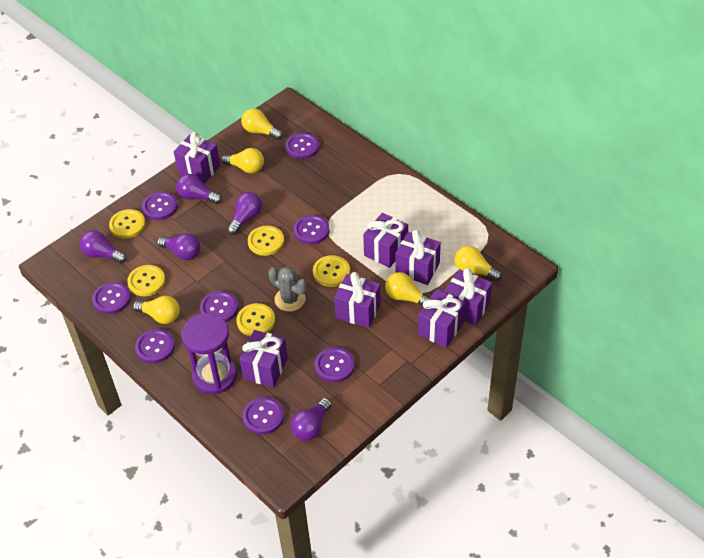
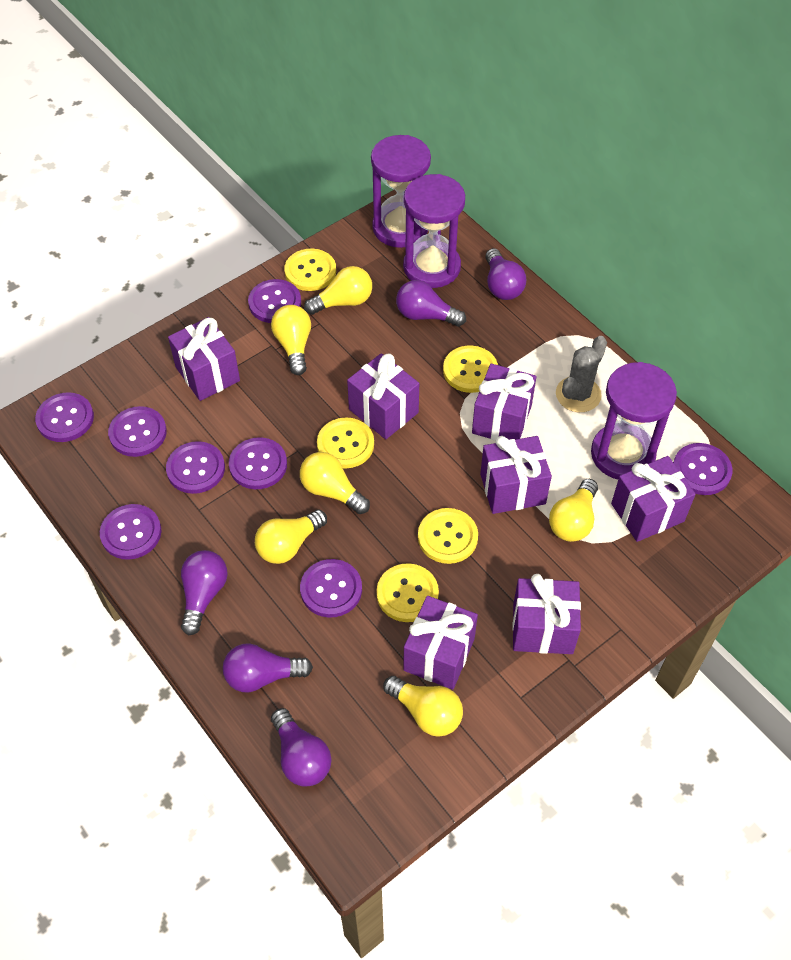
purple hourglass: [181,313,237,394] = 1 -> [371,135,431,248] [403,174,465,288] [591,362,677,479] = 3
yellow light bulb: [133,296,180,324] [221,148,264,173] [241,108,283,140] [385,272,430,306] [454,245,502,281] = 5 -> [255,510,327,564] [271,305,311,375] [300,452,370,514] [304,266,372,315] [383,676,463,736] [549,479,598,542] = 6

